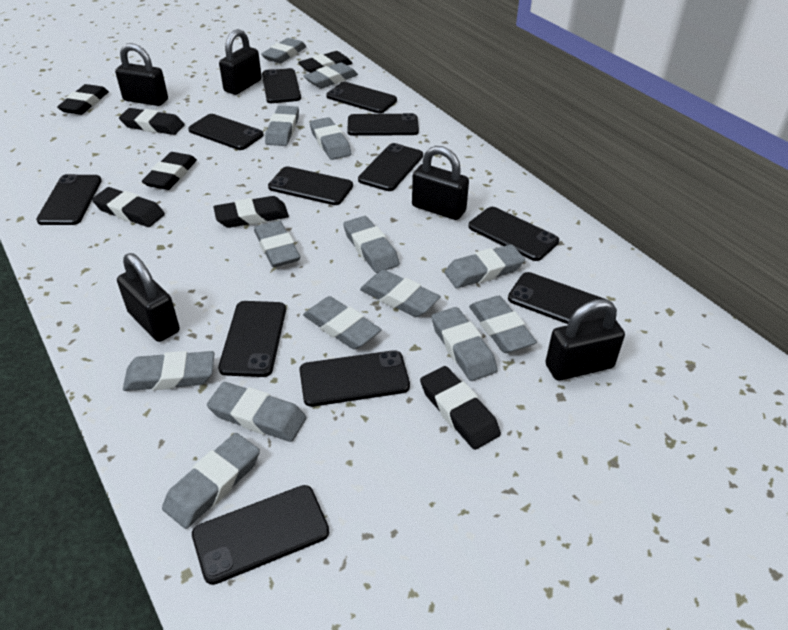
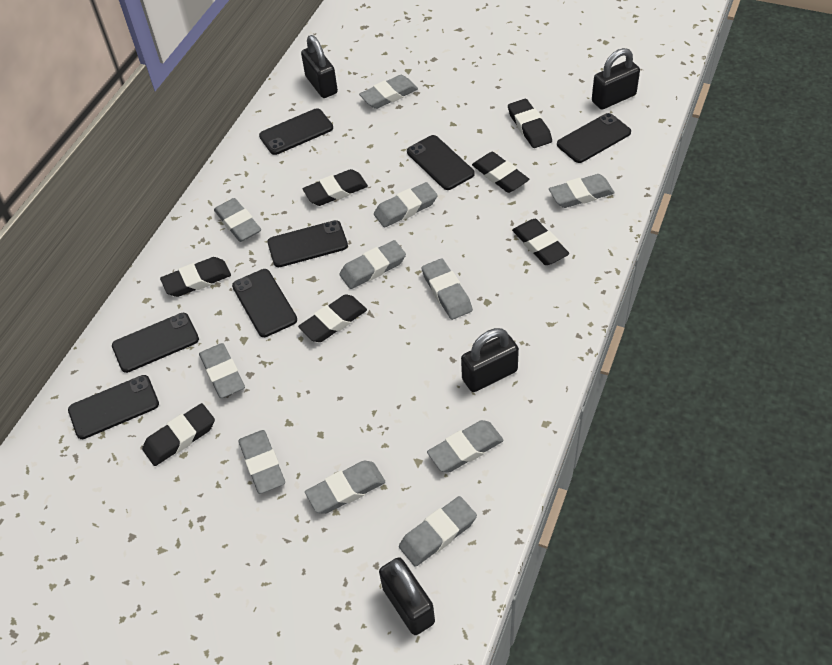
black padlock: [115,43,168,106] [117,253,180,342] [219,29,262,95] [412,146,469,220] [546,299,625,381] = 5 -> [301,35,338,98] [379,557,435,635] [461,328,519,392] [592,48,640,110] = 4
black phone: [36,174,102,225] [188,114,263,150] [192,485,329,585] [218,301,286,377] [262,68,301,103] [268,166,353,205] [299,350,410,407] [326,82,397,113] [347,113,419,136] [358,143,423,191] [468,207,559,261] [508,272,607,324] = 12 -> [68,375,159,439] [112,313,199,373] [232,269,297,337] [259,108,333,155] [267,220,348,267] [407,135,475,190] [557,113,631,163] = 7
grey eraser: [123,351,214,391] [162,433,260,529] [207,382,307,442] [254,220,301,267] [261,38,306,63] [265,106,299,146] [303,296,382,350] [304,62,358,89] [310,117,352,160] [343,216,400,273] [360,270,441,317] [432,307,498,381] [444,244,525,288] [469,296,537,353] = 14 -> [199,343,245,398] [214,198,261,242] [238,430,285,494] [305,461,385,514] [339,240,406,289] [359,75,418,109] [374,182,438,228] [399,496,477,567] [421,259,473,320] [427,420,504,473] [549,174,615,208] = 11

